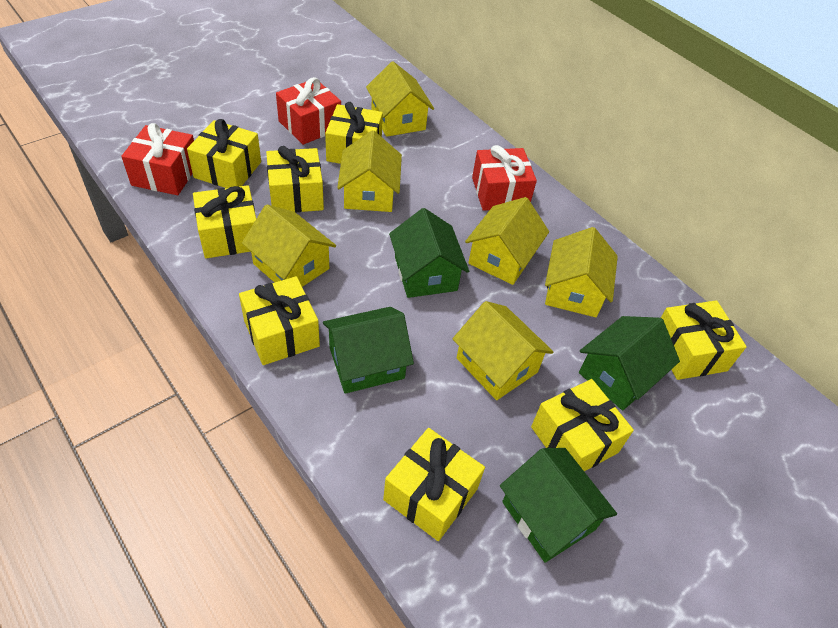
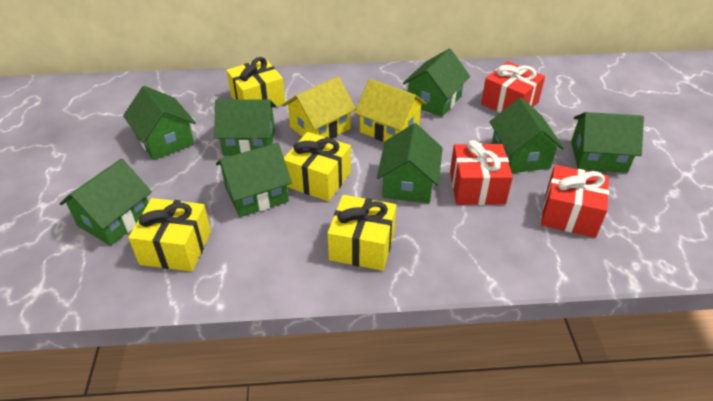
green house: [323,307,414,394] [389,208,469,298] [500,448,617,562] [579,316,680,411] = 4 -> [60,159,152,246] [123,86,196,160] [214,99,276,156] [216,143,292,217] [377,123,443,203] [403,49,470,117] [489,98,564,173] [571,112,644,173] = 8
yellow gift: [187,119,261,188] [193,185,256,258] [239,276,320,365] [266,146,324,213] [325,102,383,164] [383,428,485,541] [531,379,634,471] [661,300,747,380] = 8 -> [128,198,211,272] [226,57,285,108] [284,132,351,201] [328,195,396,271] = 4
yellow house: [242,204,336,287] [337,130,402,212] [366,61,434,137] [453,301,553,400] [465,197,549,285] [545,227,618,317] = 6 -> [283,77,356,139] [355,79,426,142] = 2

